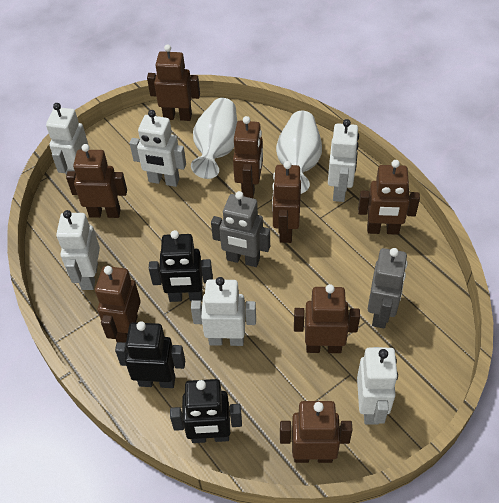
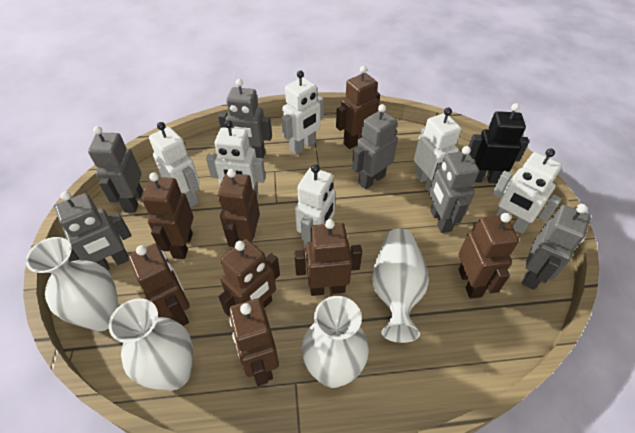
black robot: [115,321,185,388] [149,230,213,302] [170,379,242,443] = 3 -> [469,103,529,184] = 1
grey robot: [211,191,270,267] [368,248,407,328] = 2 -> [55,191,132,270] [88,126,143,213] [218,79,272,158] [352,104,398,189] [429,146,479,233] [522,204,591,290] = 6
white vase: [191,98,238,179] [276,111,322,194] = 2 -> [26,237,119,331] [109,298,193,390] [302,296,369,388] [372,228,429,343] = 4

